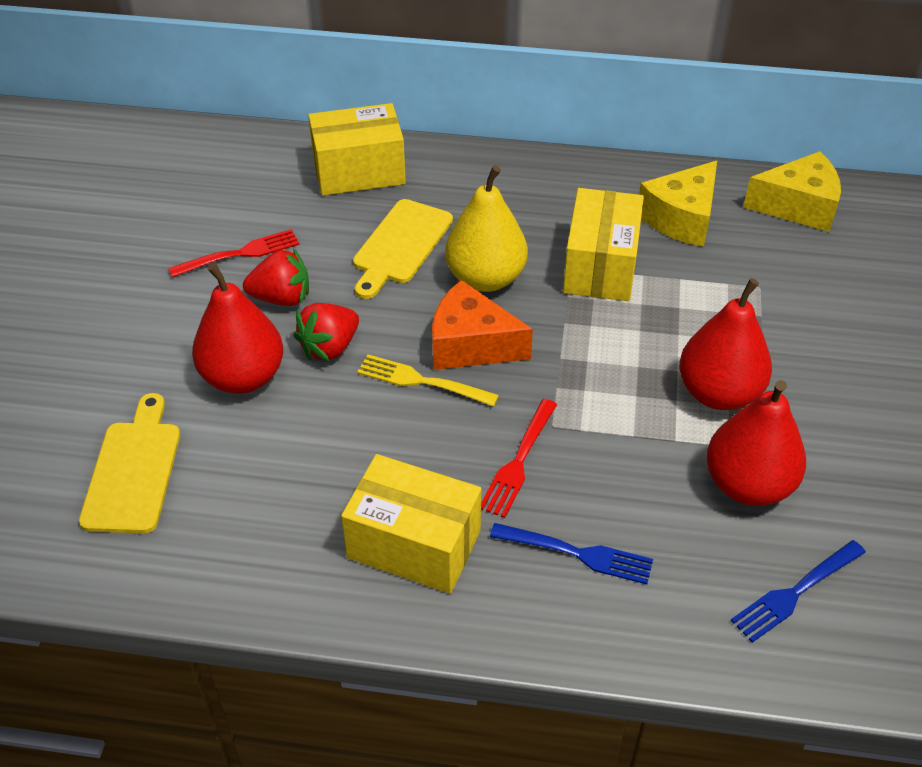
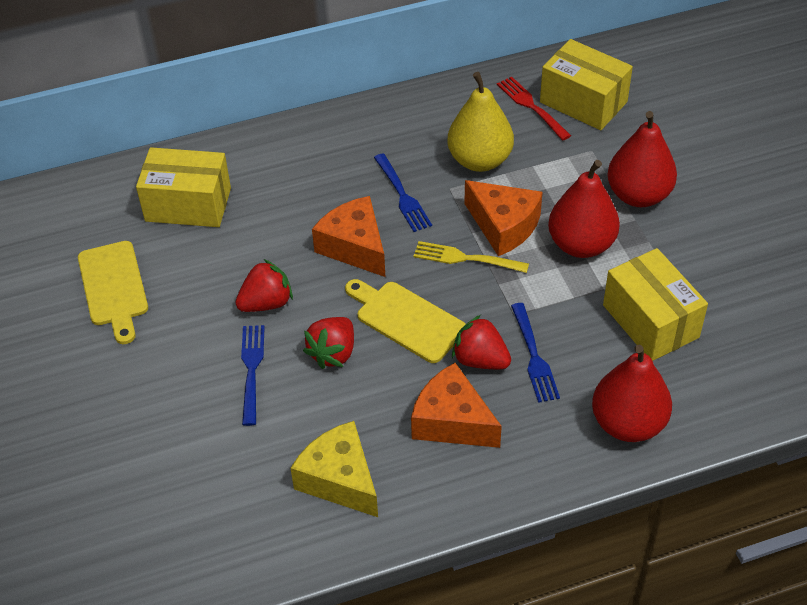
blue fork: [490,523,653,585] [730,540,866,643] = 2 -> [241,325,265,426] [374,153,432,232] [511,303,560,403] = 3
orange cheese: [432,280,533,370] = 1 -> [312,196,385,277] [411,363,502,448] [464,180,543,256] = 3
red fork: [168,229,299,278] [481,399,557,518] = 2 -> [497,76,571,141] = 1
red strawberry: [243,248,309,306] [294,303,359,361] = 2 -> [235,259,293,312] [303,317,354,369] [452,315,511,369] = 3
yellow cheese: [639,161,717,247] [743,151,841,232] = 2 -> [290,421,378,517] = 1

